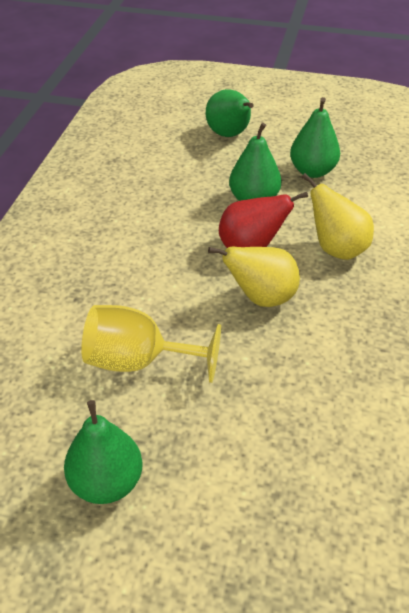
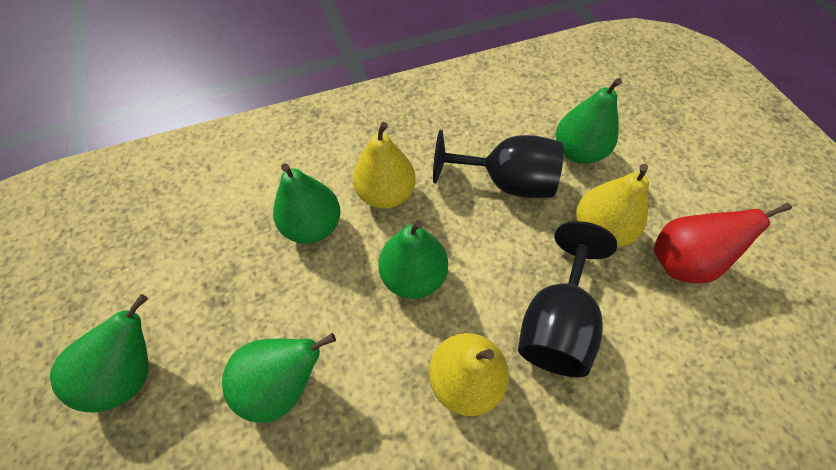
black goblet: none = 0 -> [433,130,564,198] [518,221,617,377] = 2
green pear: [64,400,143,504] [206,89,254,137] [229,123,281,201] [290,97,340,178] = 4 -> [50,294,148,412] [222,333,336,423] [273,163,341,244] [378,220,448,299] [556,78,622,164] = 5
yellow goblet: [81,305,221,383] = 1 -> none = 0
yellow pear: [208,247,300,307] [302,173,374,260] = 2 -> [353,122,416,209] [429,333,509,416] [576,164,649,247] = 3

